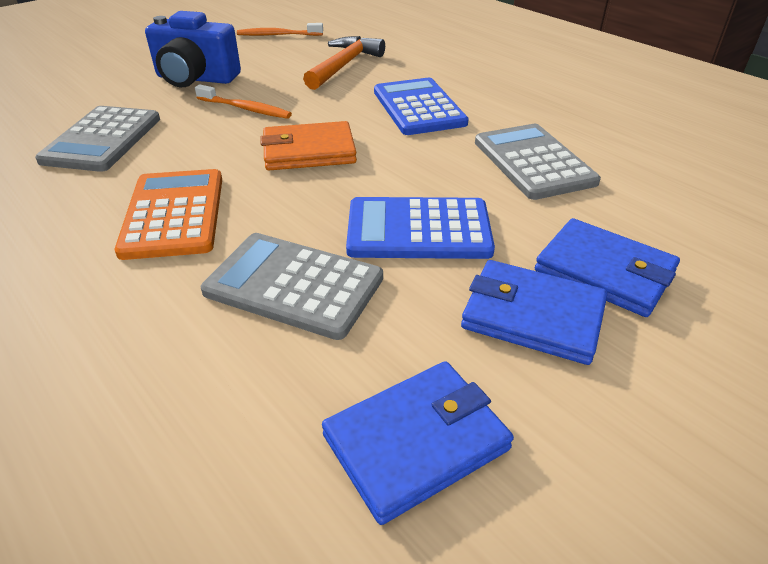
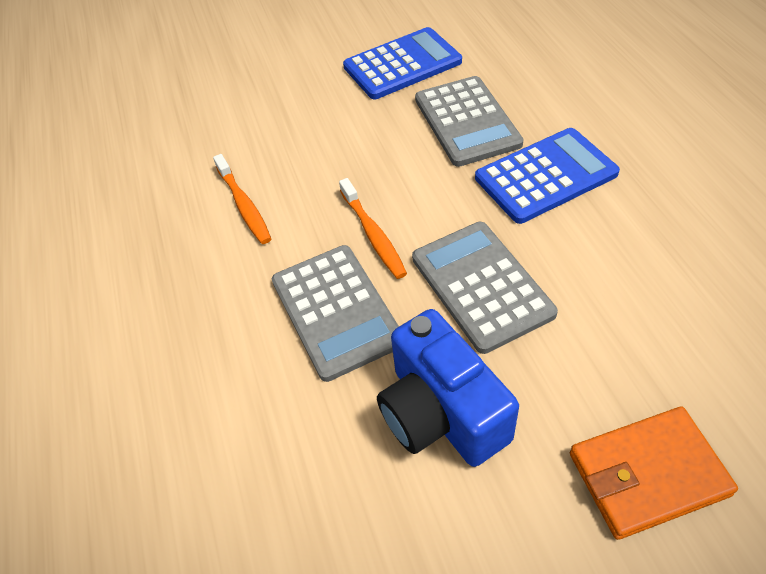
blue wallet: [322,361,514,525] [461,260,608,365] [535,218,680,317] = 3 -> none = 0
orange calculator: [114,169,222,260] = 1 -> none = 0
orange hammer: [303,36,385,90] = 1 -> none = 0

